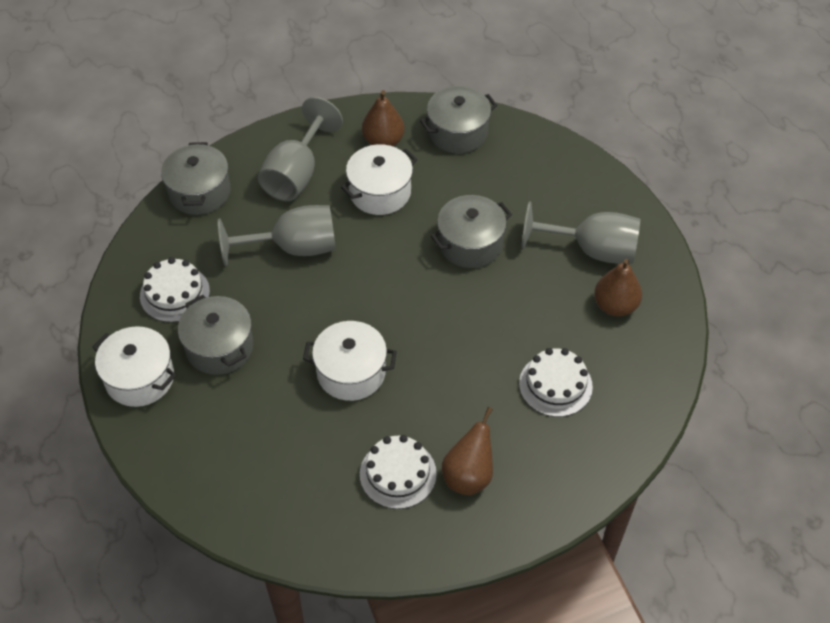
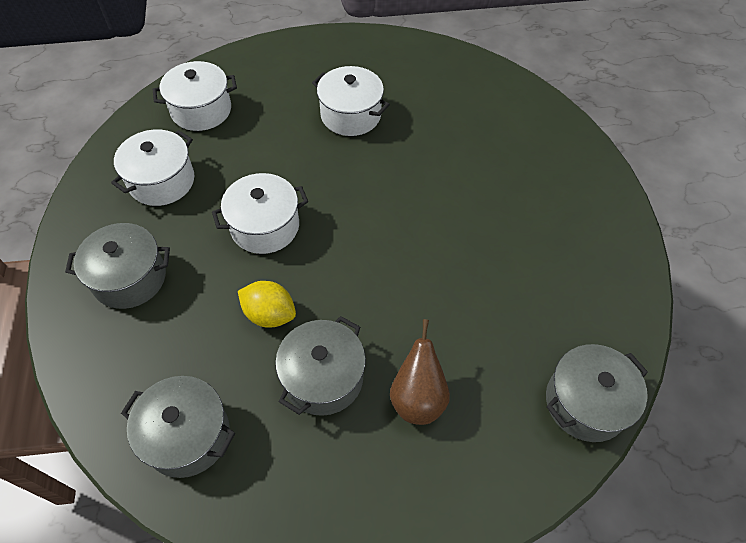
brown pear: [362,90,405,146] [442,407,493,495] [594,259,642,317] = 3 -> [390,319,450,425] = 1
grey goblet: [218,205,336,266] [258,97,343,201] [522,202,640,264] = 3 -> none = 0
white cake: [140,257,210,323] [360,435,437,509] [519,348,593,417] = 3 -> none = 0
white pot: [93,326,176,407] [303,321,397,401] [341,144,417,215] = 3 -> [111,129,194,206] [152,61,237,131] [212,173,308,254] [312,66,390,136] = 4
yellow lemon: none = 0 -> [238,281,296,328] = 1

